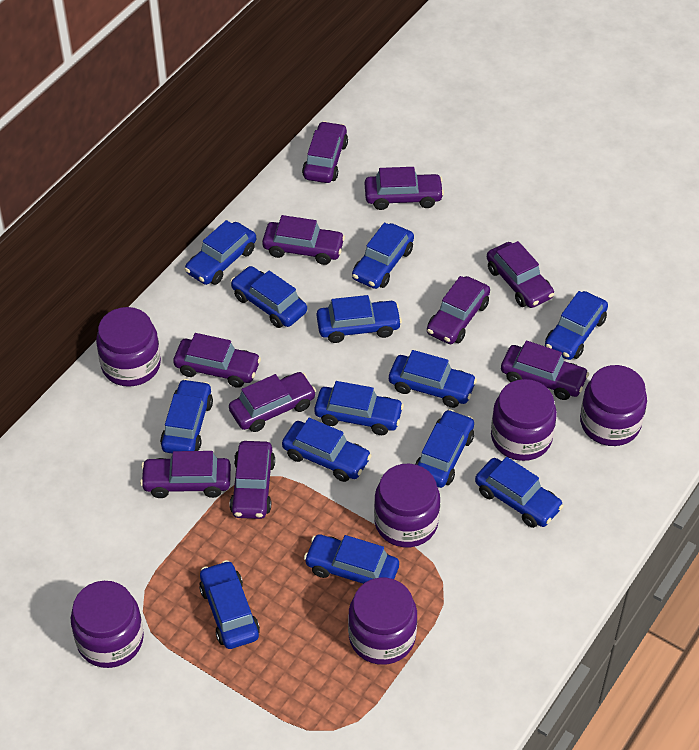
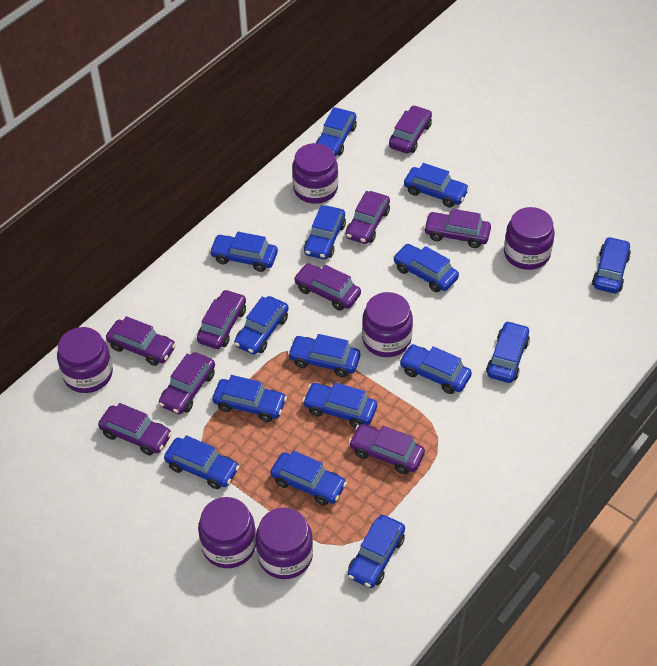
blue car: [160,379,213,454] [185,220,256,285] [199,560,260,649] [230,266,307,328] [282,418,372,482] [304,534,399,584] [314,381,404,435] [317,295,402,343] [352,223,414,289] [389,350,477,408] [415,409,474,488] [475,457,564,528] [545,291,608,360] = 13 -> [164,435,240,489] [209,232,278,272] [212,375,287,422] [234,296,289,355] [270,450,347,506] [288,334,360,377] [303,383,377,428] [304,206,346,259] [316,107,357,156] [348,515,405,588] [393,244,459,292] [399,344,472,394] [404,163,470,208] [486,321,530,383] [592,237,631,293] = 15
purple car: [140,451,231,498] [173,333,261,388] [229,372,316,432] [230,441,275,519] [262,215,345,265] [302,121,348,183] [365,167,444,210] [427,276,490,344] [487,241,554,308] [501,341,589,400] = 10 -> [98,403,172,455] [106,316,176,366] [159,352,215,414] [197,289,246,349] [294,263,361,311] [346,191,390,244] [349,424,425,474] [389,105,432,153] [424,209,491,248] = 9

